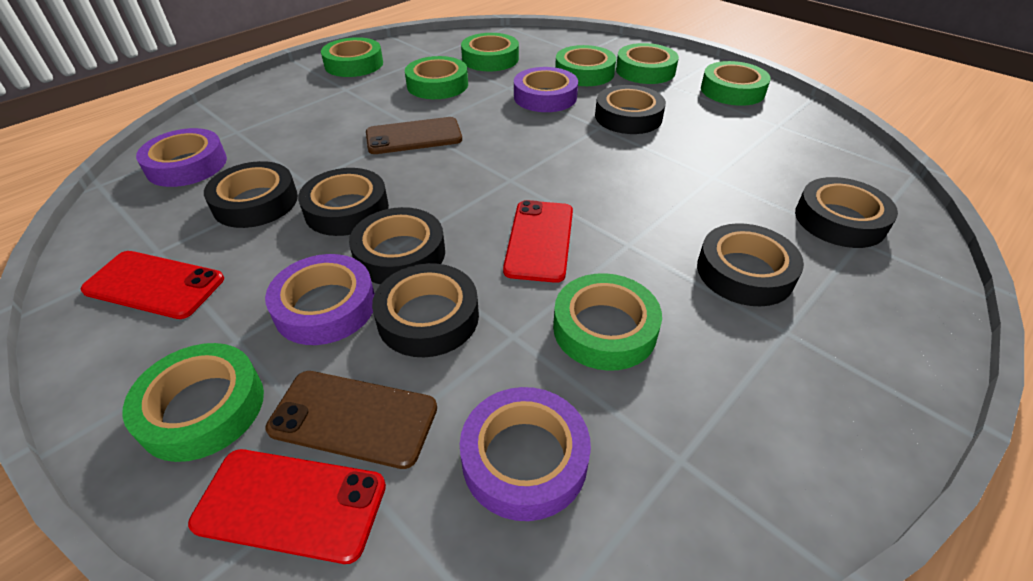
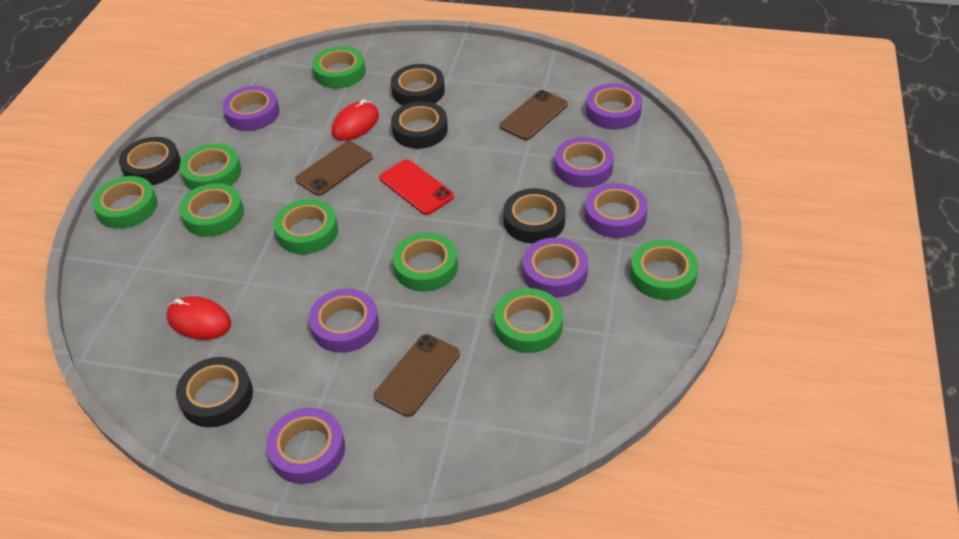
black tape: [204,161,298,228] [298,168,389,236] [349,207,445,284] [372,263,479,357] [595,85,666,134] [697,223,804,306] [795,177,898,248] = 7 -> [119,137,181,185] [176,357,253,427] [391,64,445,105] [391,101,448,149] [503,188,566,244] = 5
brown phone: [265,371,437,469] [366,117,462,154] = 2 -> [295,141,373,196] [374,334,460,417] [500,90,568,140] = 3
purple tape: [136,128,227,187] [265,254,375,345] [460,387,591,521] [514,67,578,112] = 4 -> [222,86,280,131] [266,408,345,484] [309,289,379,353] [523,238,588,298] [554,137,614,188] [585,183,648,238] [586,83,642,129] = 7
red mouse: none = 0 -> [166,296,231,340] [332,99,379,141] = 2
red phone: [81,251,224,319] [188,449,386,564] [503,200,573,283] = 3 -> [379,159,454,215] = 1

